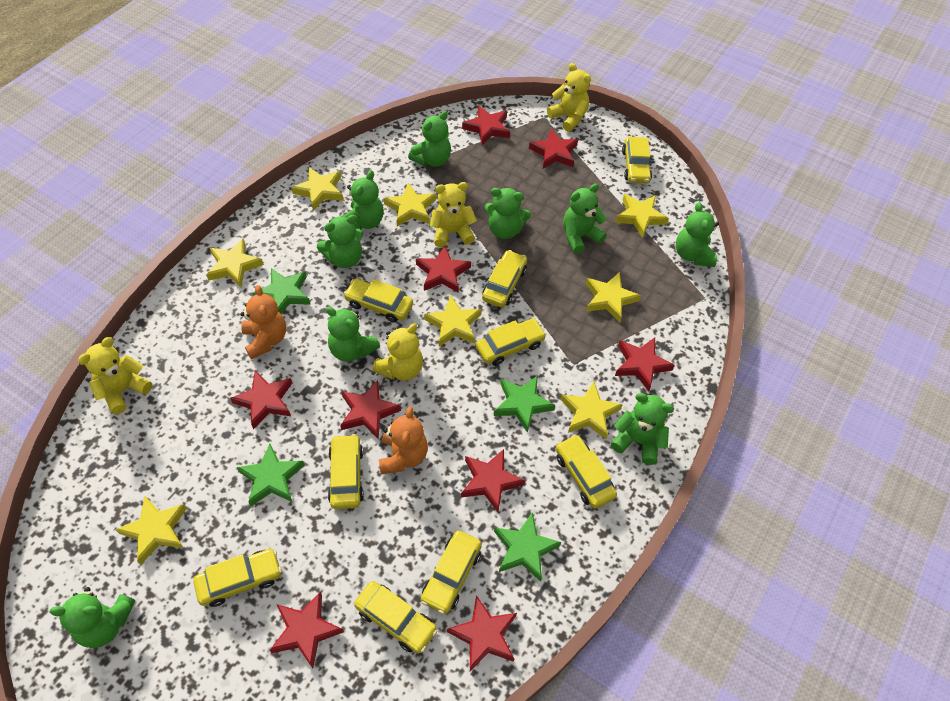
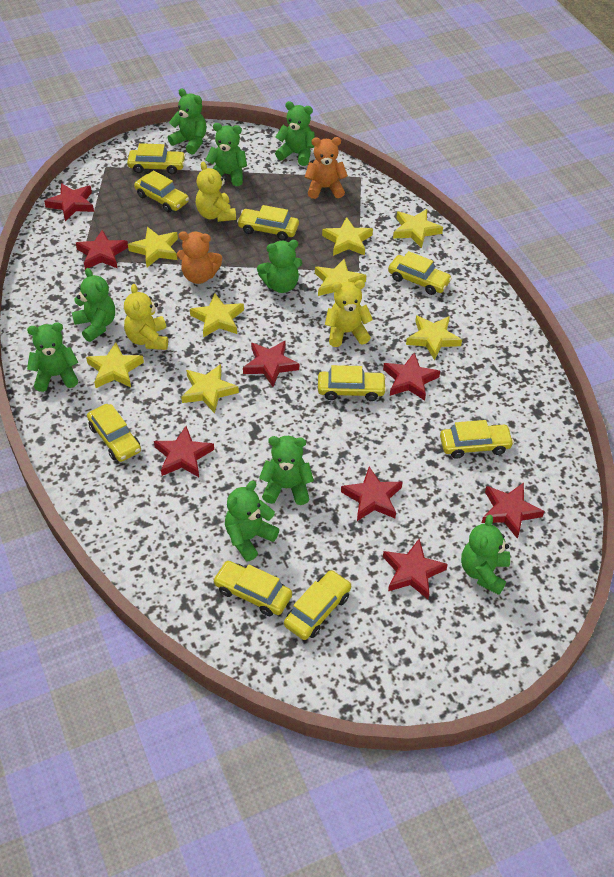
green star: [236,444,304,506] [252,268,311,314] [494,376,555,433] [494,513,561,582] = 4 -> none = 0
red star: [230,371,292,429] [269,592,344,669] [340,380,401,439] [416,245,471,293] [447,595,517,671] [461,449,525,512] [462,106,510,145] [529,129,578,169] [615,337,675,391] = 9 -> [44,183,94,221] [76,230,128,269] [154,426,214,477] [243,340,299,387] [341,467,402,521] [383,353,440,401] [383,539,448,599] [482,483,544,539] = 8
yellow teddy bear: [78,337,152,414] [372,323,423,381] [430,182,477,248] [547,63,591,132] = 4 -> [124,284,168,350] [196,162,236,222] [325,280,373,347] = 3

